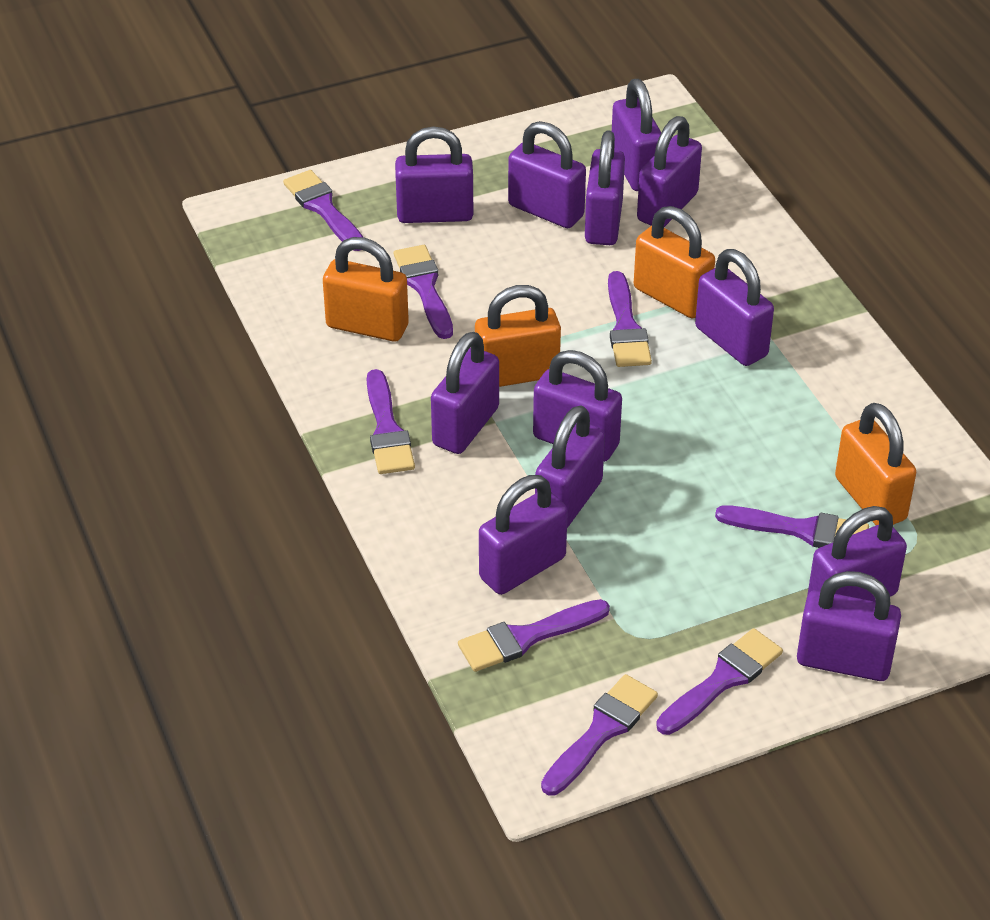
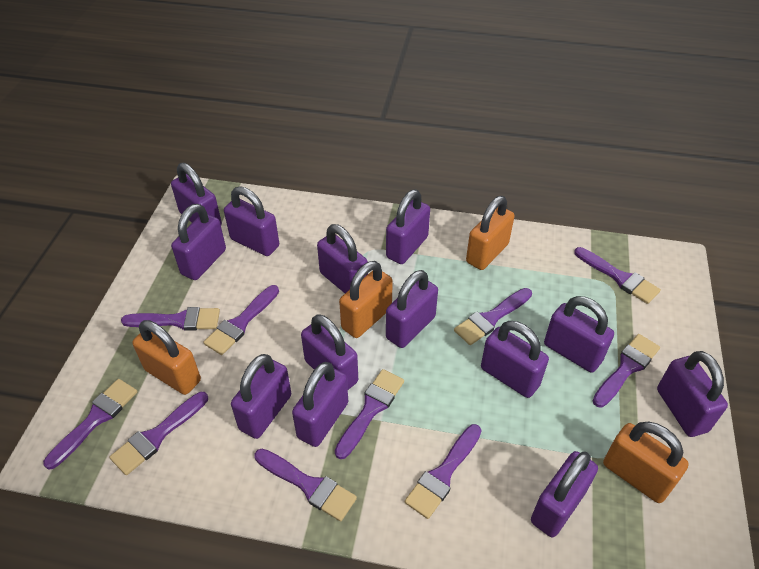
purple brush: [283,170,363,251] [367,369,415,474] [394,245,453,339] [458,599,610,672] [541,674,658,796] [608,271,652,367] [656,628,783,735] [715,505,869,548] = 8 -> [43,379,137,470] [109,392,208,475] [121,307,220,331] [203,285,279,355] [255,449,357,522] [335,369,404,459] [405,424,482,519] [454,288,532,345] [574,247,661,304] [593,334,660,407] = 10
purple padlock: [395,127,473,223] [431,332,499,454] [479,475,568,595] [508,121,586,228] [533,350,622,462] [535,405,605,528] [585,130,625,245] [612,79,661,191] [637,116,702,227] [695,249,774,366] [797,571,901,681] [807,506,907,602] = 12 -> [171,163,222,225] [171,204,226,280] [224,186,279,256] [231,354,291,439] [292,362,348,447] [301,314,358,390] [317,224,368,293] [386,189,430,264] [386,270,438,348] [481,321,549,398] [531,451,598,537] [544,296,614,373] [657,351,728,437] = 13

